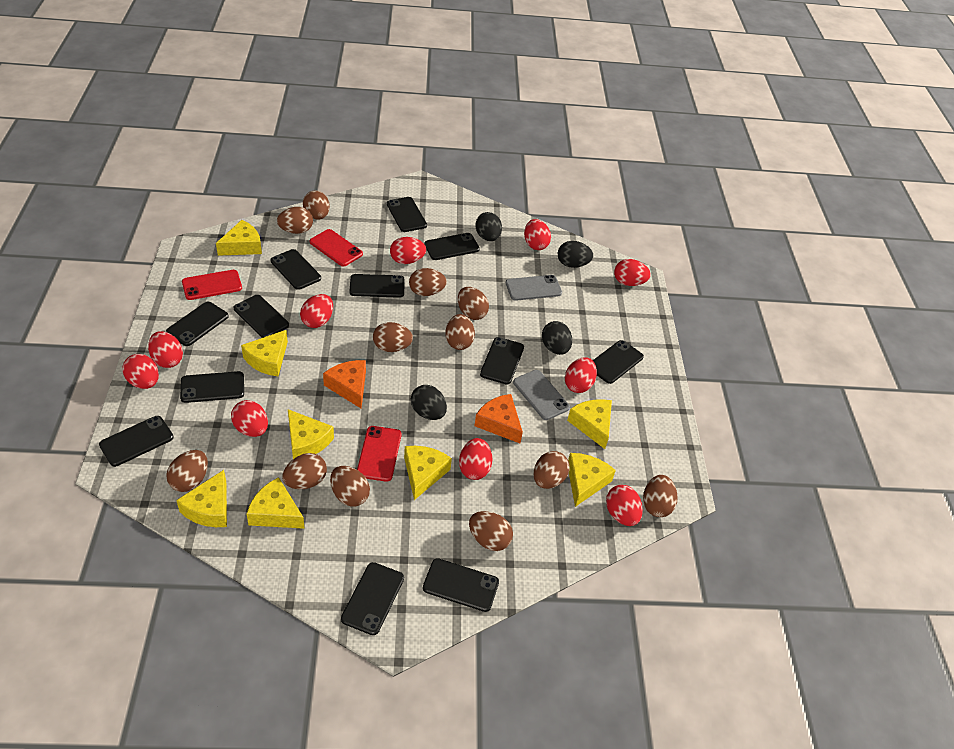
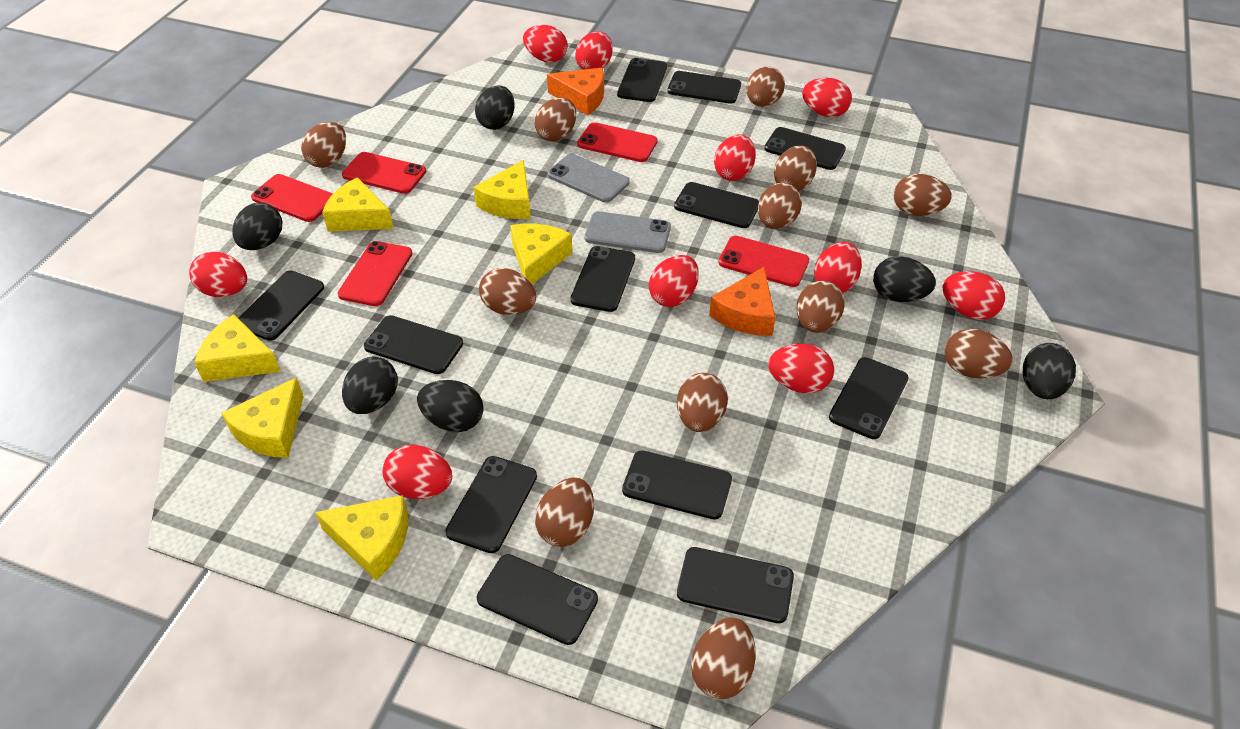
black egg: [411,385,447,420] [476,212,502,241] [542,321,572,355] [558,241,593,268] = 4 -> [232,202,283,250] [342,357,398,414] [417,380,483,432] [475,85,515,130] [873,256,936,302] [1023,343,1076,399] = 6
red phone: [182,270,242,300] [310,229,363,266] [357,426,402,482] = 3 -> [251,174,333,222] [338,241,413,306] [342,152,426,194] [577,122,658,162] [718,236,809,287] = 5
yellow cheese: [176,470,227,527] [216,220,262,256] [241,330,288,376] [247,477,305,529] [288,409,334,459] [404,446,452,500] [567,399,612,449] [568,453,616,507] = 8 -> [195,314,281,382] [221,377,303,458] [315,495,408,581] [322,177,394,232] [473,160,531,219] [510,224,573,284] = 6

